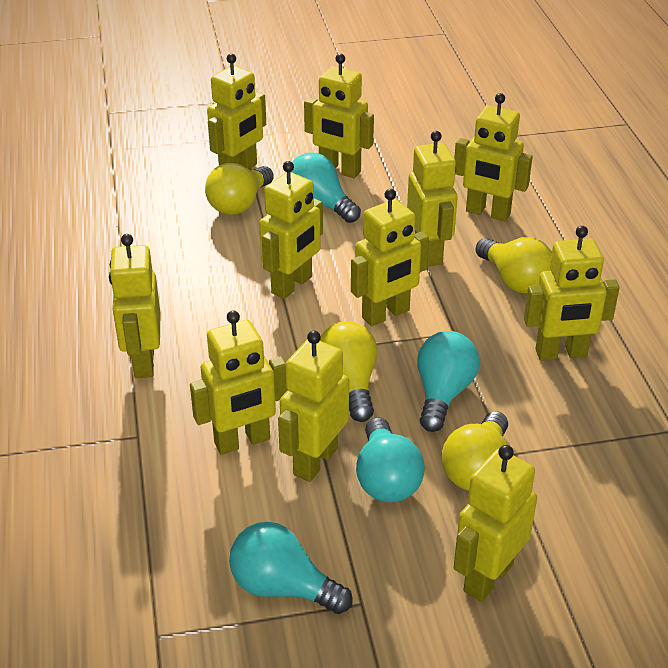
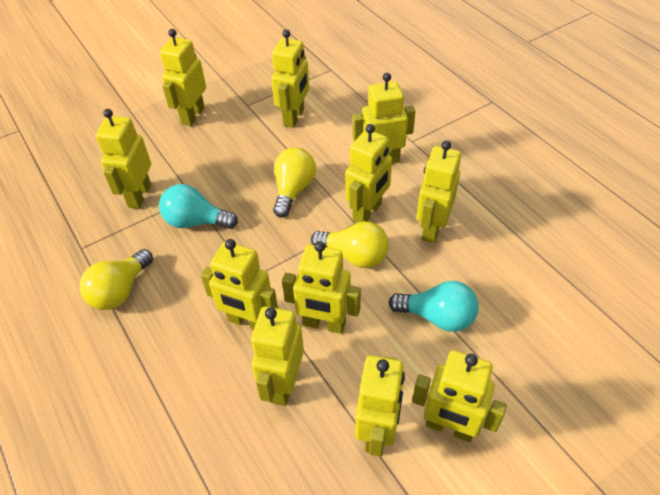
turquoise light bulb: [229,522,353,614] [291,153,361,223] [356,417,425,502] [417,331,480,432] = 4 -> [159,184,238,229] [388,281,479,332] = 2
yellow light bulb: [205,163,274,215] [320,321,377,422] [442,411,508,491] [475,237,552,293] = 4 -> [79,249,153,310] [273,147,316,218] [311,221,389,268] = 3

